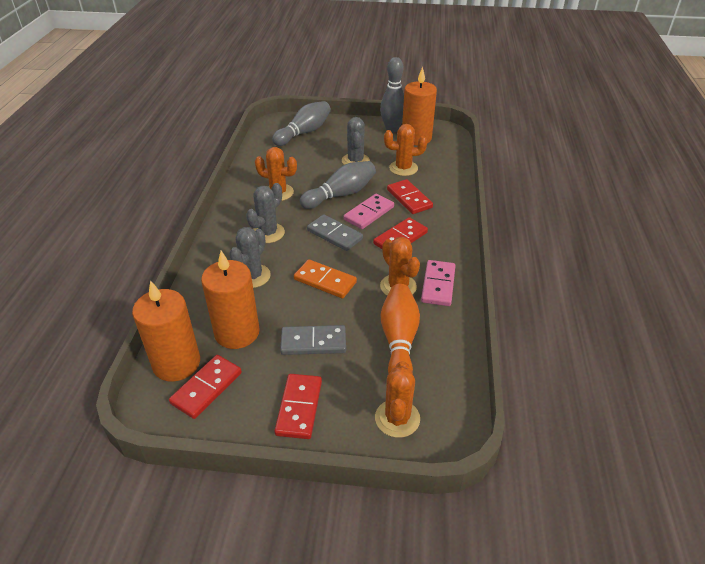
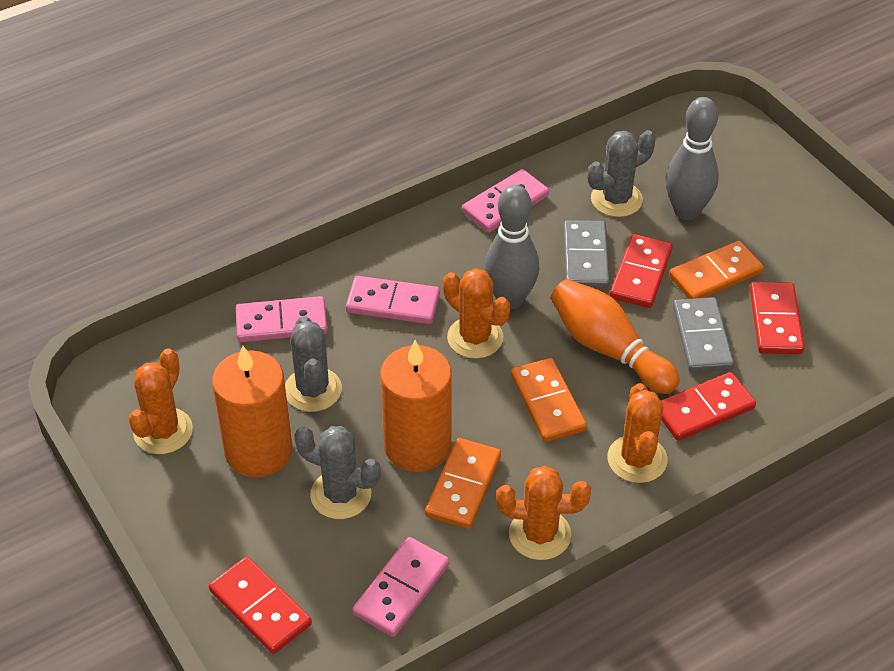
grey bowling pin: [272,101,331,146] [300,161,376,209] [380,57,404,132] = 3 -> [484,185,539,309] [666,97,719,220] = 2
orange candle: [132,280,200,382] [201,251,260,349] [402,67,437,145] = 3 -> [212,346,292,478] [380,340,452,472] = 2
orange domino: [294,259,357,299] = 1 -> [425,438,501,529] [511,358,587,442] [669,241,764,299] = 3
pink domino: [344,194,394,229] [421,260,456,306] = 2 -> [236,296,328,342] [346,276,440,324] [353,537,449,637] [462,169,549,233] = 4

